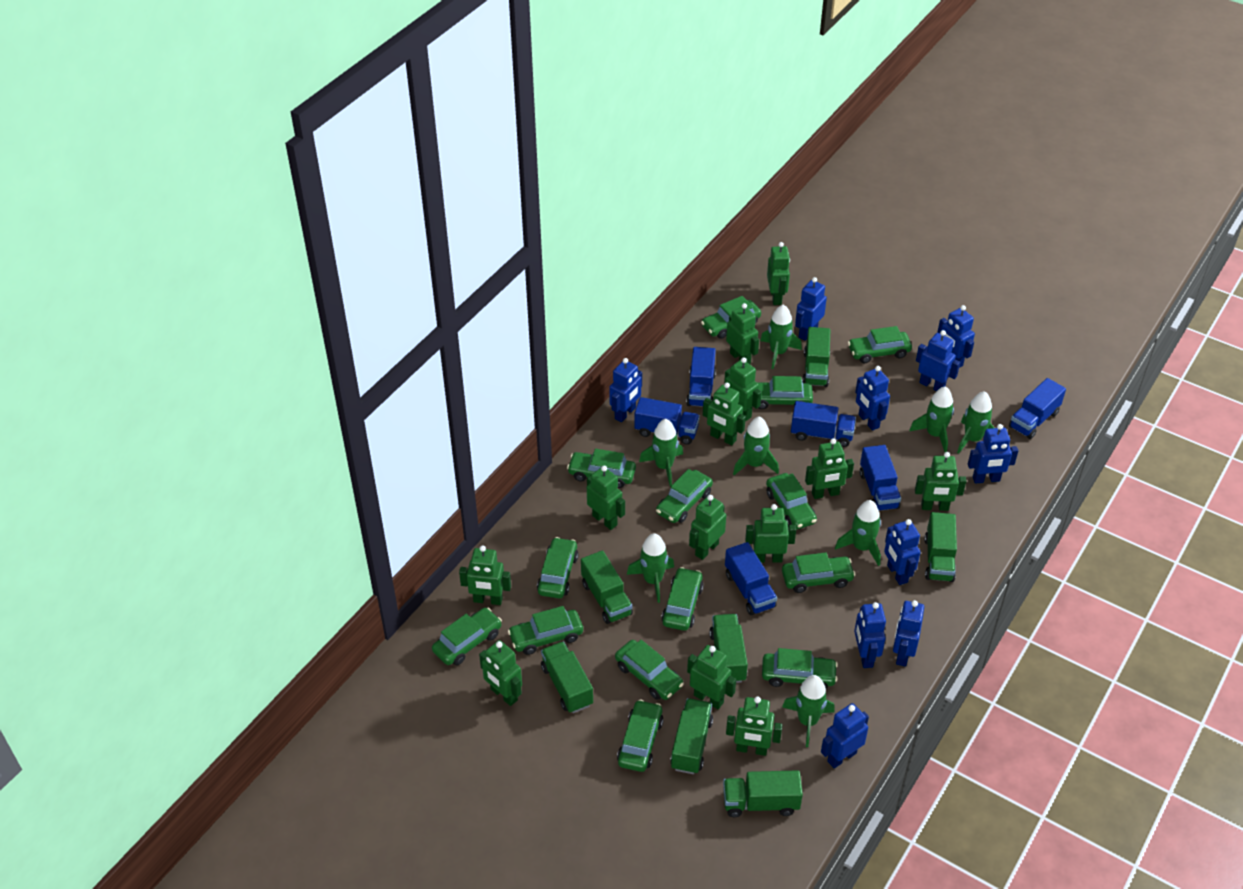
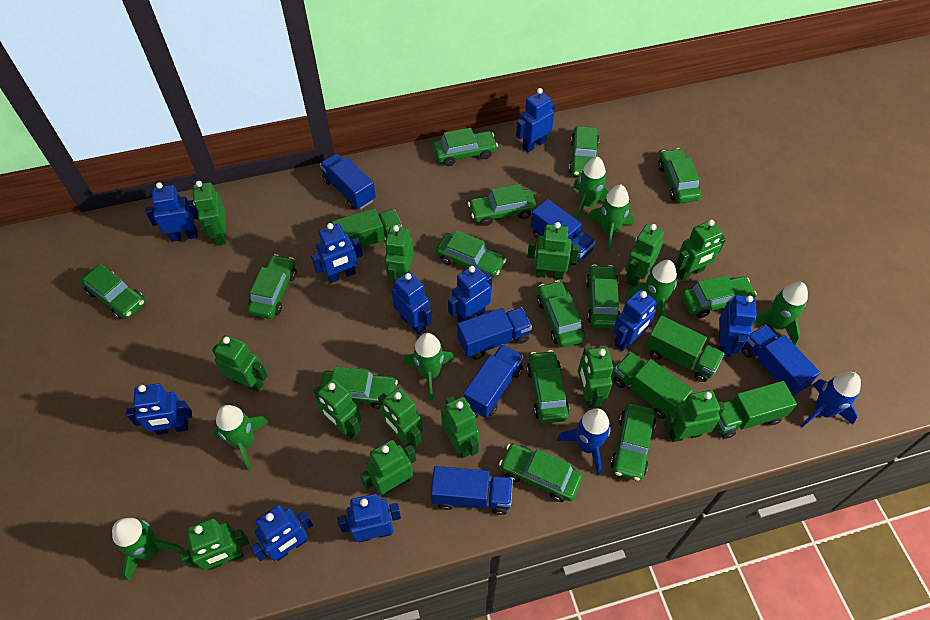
blue rocket: none = 0 -> [557,408,611,475] [800,372,861,427] = 2
green rocket: [627,533,674,603] [639,419,683,486] [733,416,779,475] [760,304,802,369] [782,675,835,747] [835,500,881,566] [909,386,954,452] [957,391,994,454] = 8 -> [112,518,184,581] [213,405,269,471] [404,333,455,401] [573,156,609,220] [587,185,634,252] [626,260,677,317] [752,282,808,346] = 7
green truck: [541,641,593,713] [581,550,633,624] [670,698,713,774] [709,614,748,683] [723,770,803,817] [802,327,830,387] [924,512,957,582] = 7 -> [332,208,402,248] [613,351,693,419] [645,315,724,382] [716,381,797,439] = 4

